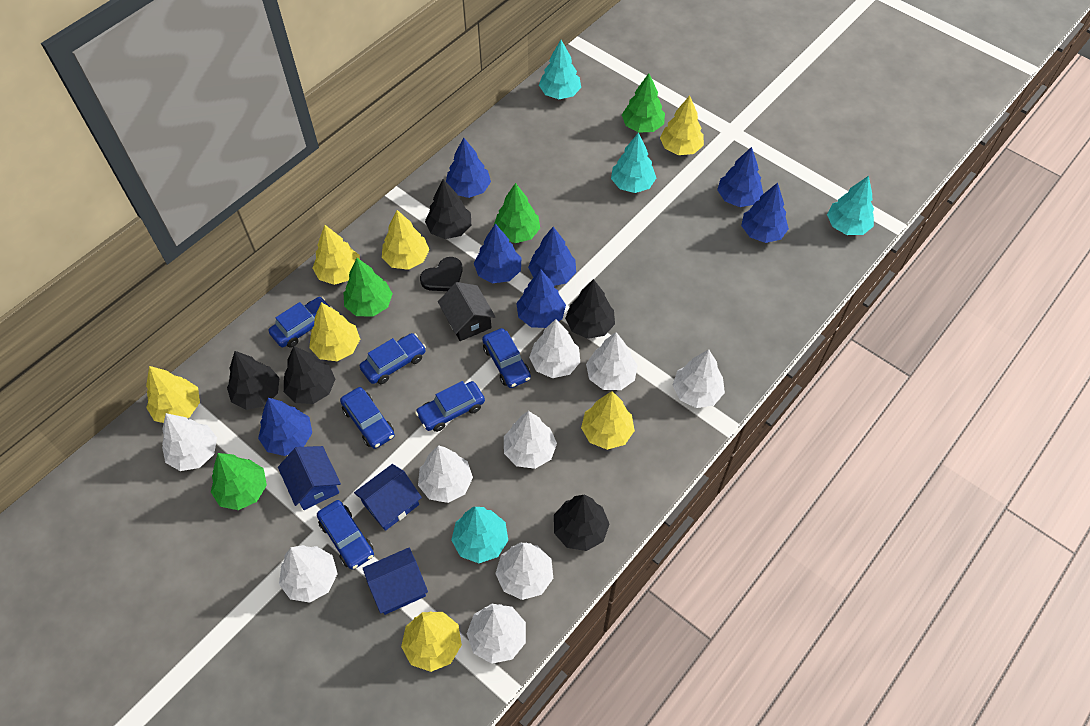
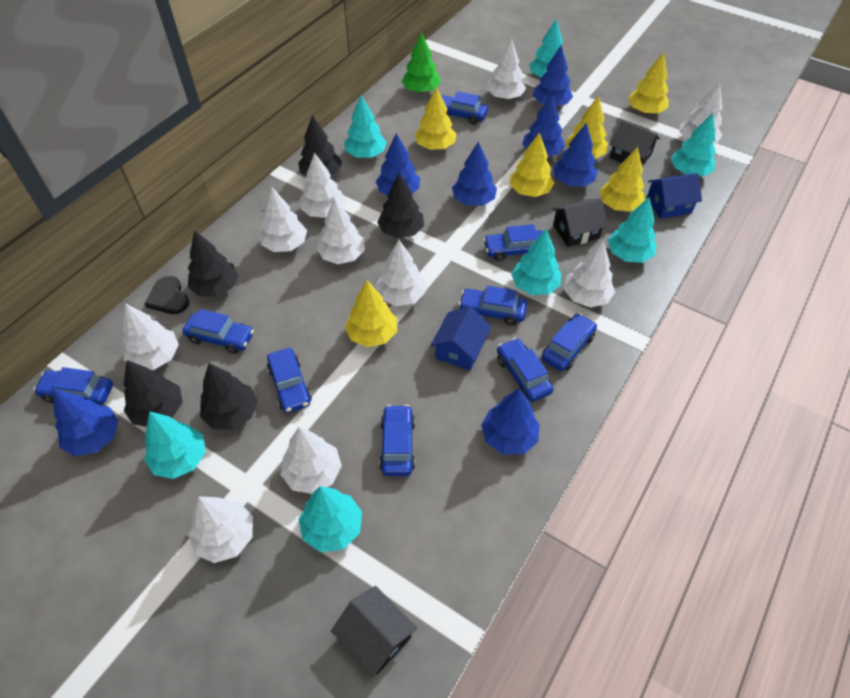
black house: [438,282,495,341] = 1 -> [331,586,418,677] [552,198,608,247] [609,120,660,166] = 3
blue car: [269,297,333,348] [317,500,374,570] [340,387,395,449] [360,333,426,384] [415,381,485,432] [482,328,531,388] = 6 -> [33,367,113,405] [183,309,254,354] [267,348,312,413] [379,405,415,476] [441,91,488,125] [458,286,527,326] [483,224,543,261] [497,338,553,402] [542,313,597,371] = 9
blue house: [278,446,341,510] [354,464,422,531] [363,547,428,615] = 3 -> [430,306,492,371] [647,173,702,219] = 2
green tree: [211,453,267,510] [344,258,393,317] [494,183,540,243] [622,73,665,133] = 4 -> [402,32,441,93] = 1
turquoise tree: [451,507,508,563] [539,40,581,99] [611,133,656,193] [827,176,874,235] = 4 -> [144,411,206,479] [298,486,362,552] [344,96,387,158] [511,229,561,295] [529,19,565,77] [608,197,656,263] [671,113,716,176] = 7
white tree: [162,413,217,471] [279,545,338,603] [418,445,473,503] [467,604,526,664] [495,543,553,600] [504,411,557,469] [529,319,580,378] [586,332,638,390] [673,349,725,408] = 9 -> [122,303,179,370] [188,497,253,563] [259,187,307,252] [281,427,342,494] [300,153,346,218] [317,198,365,264] [375,240,425,306] [487,38,526,100] [564,240,615,308] [679,83,722,144] = 10
yellow tree: [146,366,200,423] [309,302,360,361] [313,225,360,285] [382,210,429,270] [401,611,462,672] [581,391,635,450] [660,96,704,155] = 7 -> [345,280,397,347] [414,87,456,150] [510,132,554,197] [565,95,608,159] [599,147,645,212] [628,52,669,114] = 6

